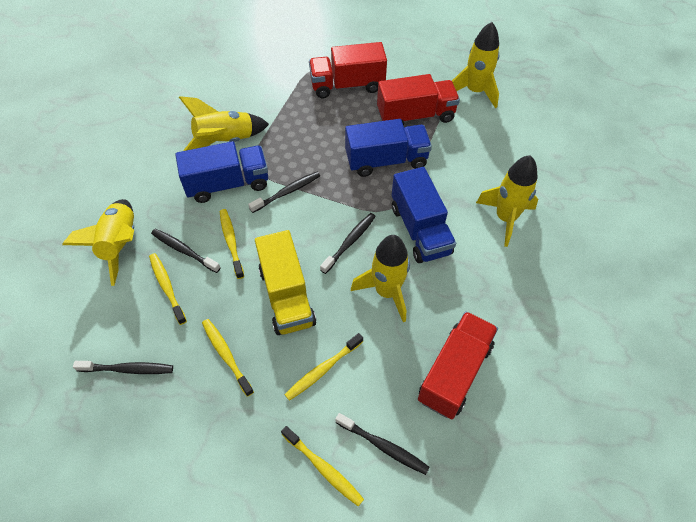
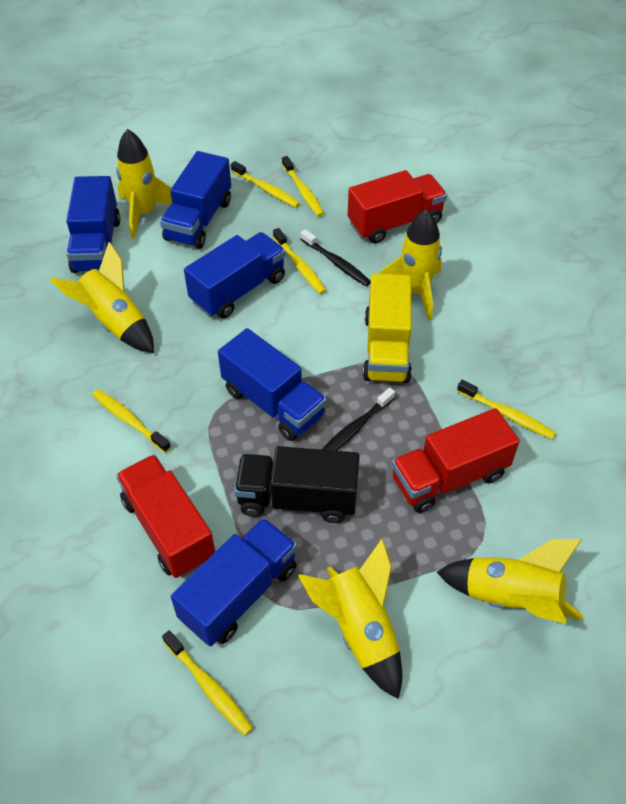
black toothbrush: [73,361,173,374] [151,229,221,273] [248,172,320,213] [320,213,376,274] [335,413,430,475] = 5 -> [301,229,371,286] [321,387,395,451] = 2
black truck: none = 0 -> [234,446,360,523] = 1
blue truck: [175,141,268,203] [345,119,432,177] [392,167,456,263] = 3 -> [66,176,120,273] [160,151,231,249] [171,518,297,647] [184,232,286,319] [218,328,327,441] = 5
yellow toothbrush: [149,253,187,325] [202,319,254,397] [220,209,244,279] [281,426,364,506] [284,333,363,401] = 5 -> [92,389,171,453] [162,630,253,736] [231,161,300,208] [273,228,326,294] [282,156,324,217] [457,380,556,439] = 6

